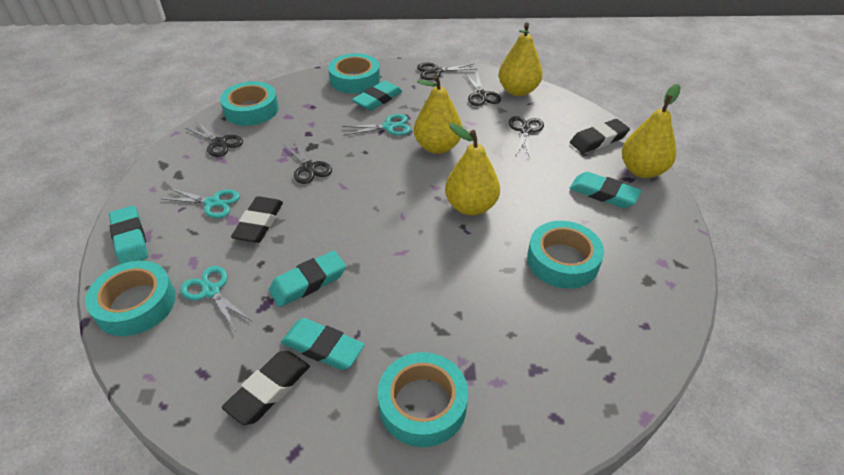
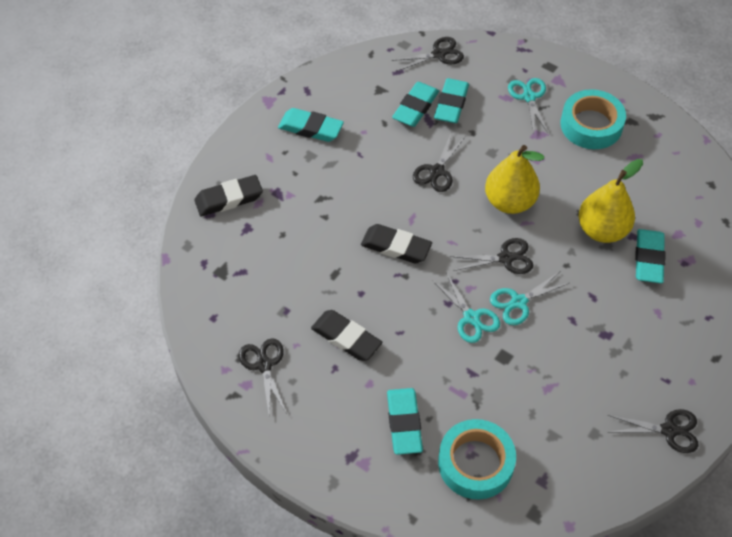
turquoise tape: [85,261,176,336] [220,81,279,126] [328,53,380,94] [378,352,468,447] [527,221,604,289] = 5 -> [438,419,516,500] [561,89,626,149] = 2
yellow pear: [414,75,463,154] [445,123,500,215] [499,23,542,96] [622,84,680,178] = 4 -> [485,145,544,214] [579,159,643,243] = 2

